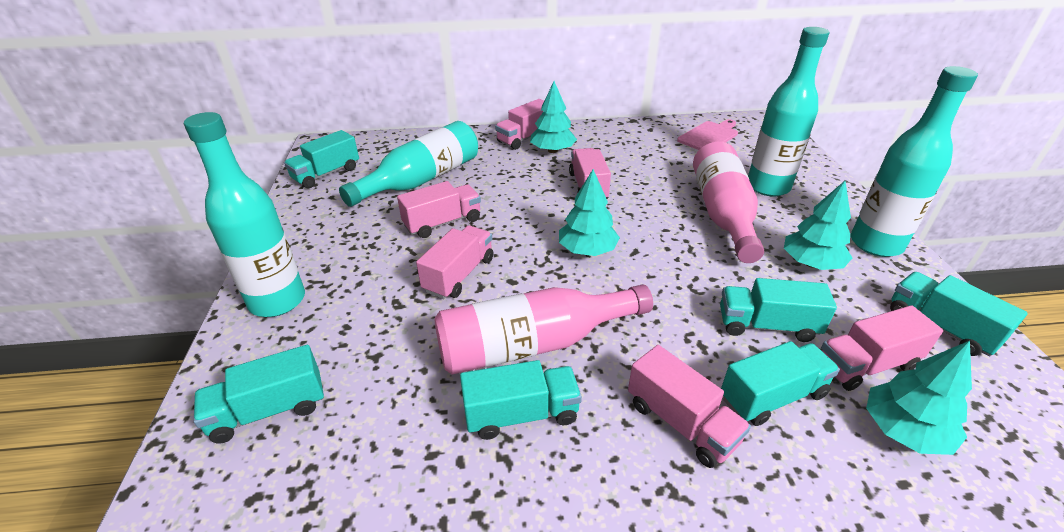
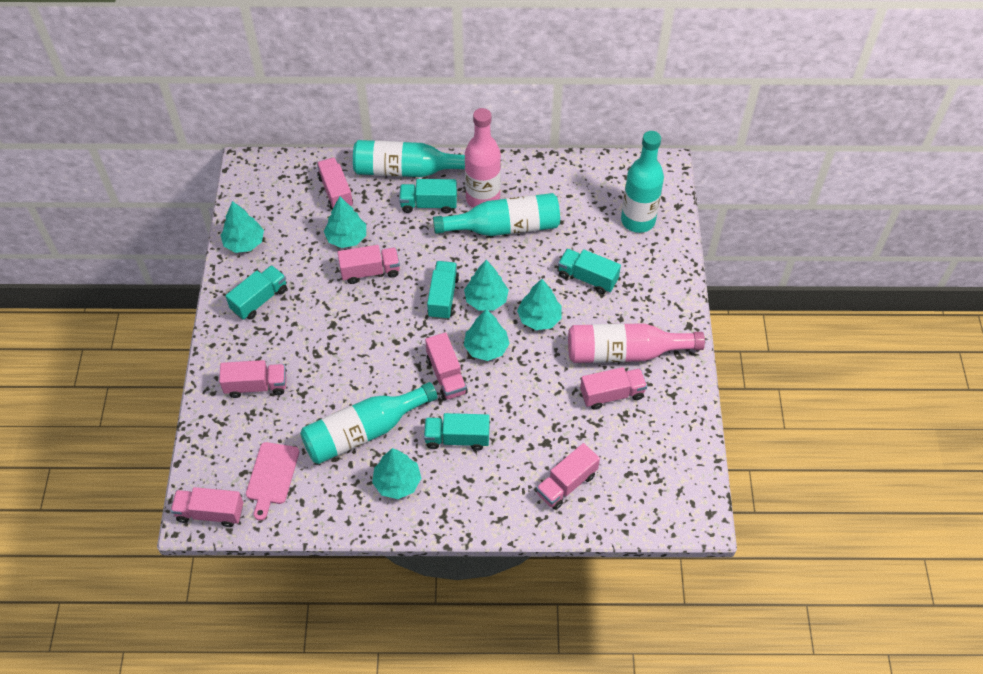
pink truck: [397,181,481,238] [416,225,494,299] [495,99,544,150] [569,148,611,199] [628,345,751,468] [821,305,943,391] = 6 -> [170,487,244,527] [219,360,286,398] [317,157,353,210] [337,245,400,284] [425,332,467,400] [536,443,600,510] [580,367,647,410] = 7
turquoise tree: [530,81,577,153] [559,169,620,256] [784,181,852,270] [866,341,972,455] = 4 -> [221,201,264,253] [324,196,366,248] [372,448,421,499] [464,260,509,311] [464,309,510,361] [517,279,562,330] = 6
turquoise truck: [194,345,324,443] [284,130,359,188] [460,360,582,440] [720,278,837,342] [721,341,840,426] [890,272,1028,357] = 6 -> [226,265,287,320] [399,179,457,213] [424,413,489,451] [427,261,459,320] [558,249,621,294] = 5

